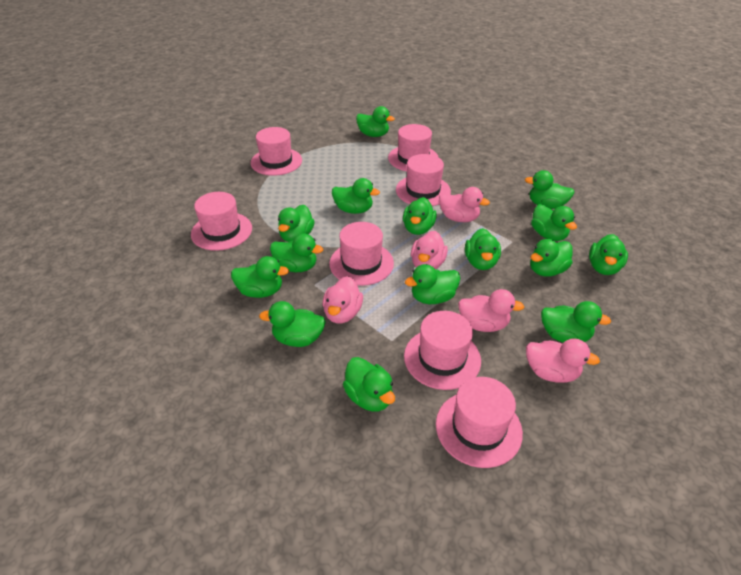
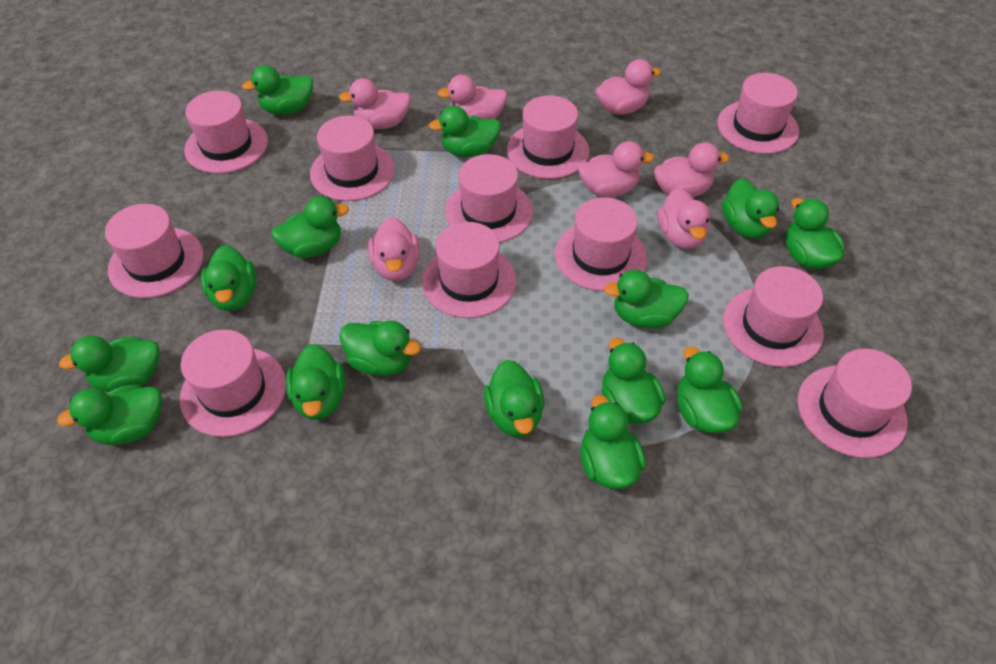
pink duck: [323,276,363,323] [411,231,448,269] [439,187,490,222] [458,289,524,332] [526,338,600,383] = 5 -> [339,78,411,129] [368,217,420,281] [437,75,507,119] [578,141,654,197] [596,59,661,115] [654,142,729,198] [658,188,710,249] = 7
pink hat: [191,192,252,251] [251,127,302,176] [329,222,394,286] [388,124,438,171] [396,154,451,206] [404,311,481,390] [436,377,523,468] = 7 -> [105,204,203,298] [180,329,286,437] [184,91,268,174] [310,116,395,201] [422,222,516,318] [445,154,533,243] [507,95,589,179] [555,197,647,291] [717,73,799,154] [723,266,824,367] [797,349,912,458] = 11

